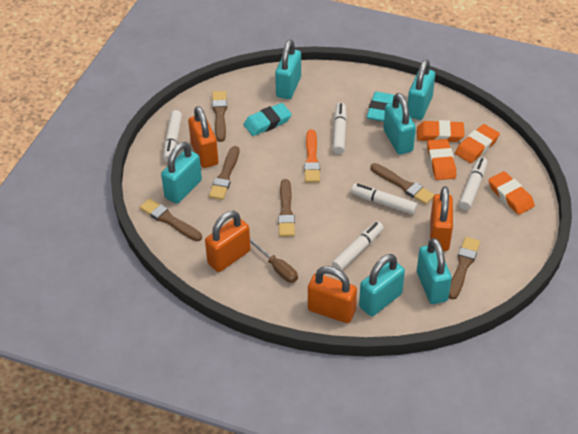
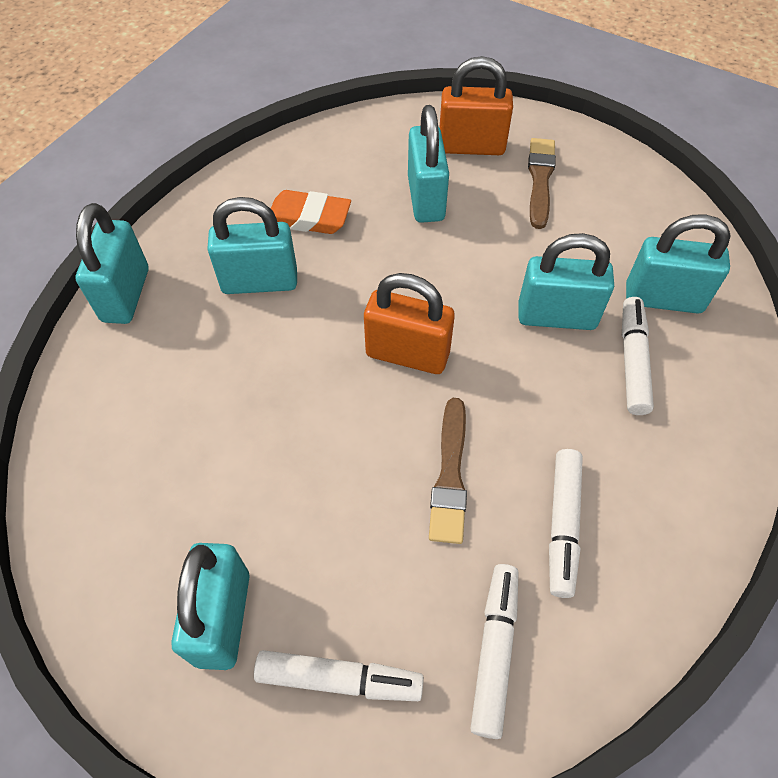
brown brush: [140,198,202,241] [209,146,239,200] [212,91,227,142] [278,179,295,237] [371,163,435,205] [449,237,480,299] = 6 -> [429,398,467,544] [528,138,556,229] = 2
brown screwdriver: [250,238,298,283] = 1 -> none = 0
orange brush: [304,130,320,183] = 1 -> none = 0
orange eraser: [417,120,465,142] [427,139,456,180] [455,124,500,163] [488,171,535,215] = 4 -> [271,190,351,234] = 1
orange padlock: [188,106,218,168] [205,211,251,272] [308,266,357,323] [430,186,453,251] = 4 -> [364,273,455,374] [439,56,513,155] = 2
turquoise eraser: [244,103,292,136] [367,92,394,122] = 2 -> none = 0
white marker: [163,110,182,162] [332,221,384,271] [333,103,347,154] [351,184,417,215] [459,157,487,210] = 5 -> [254,650,424,701] [470,564,518,739] [549,449,583,598] [622,297,654,415] = 4

